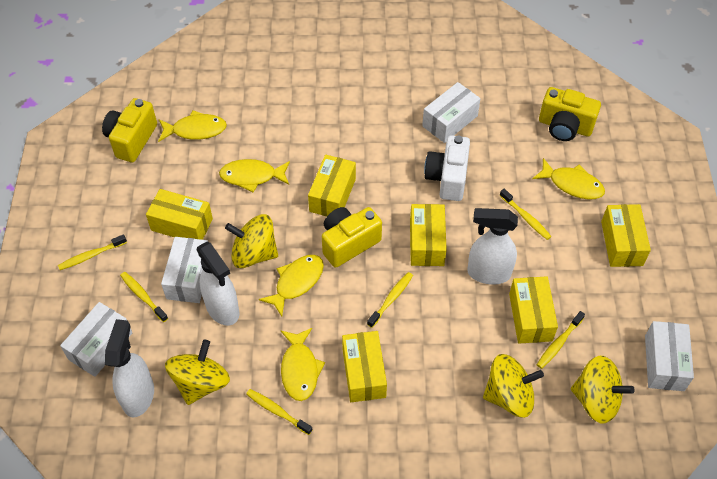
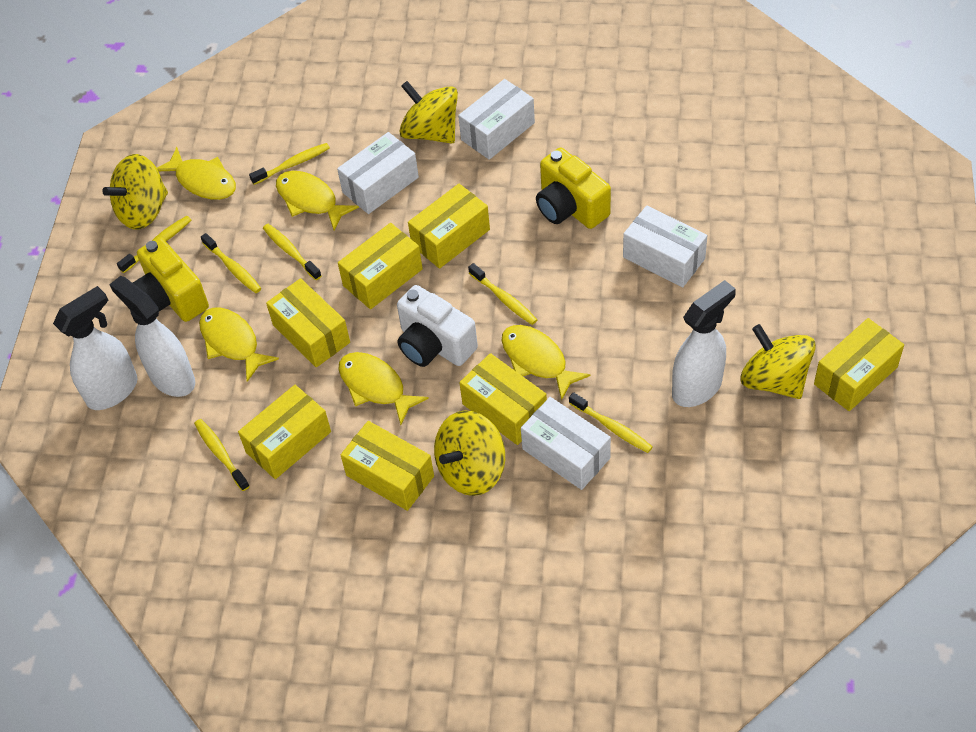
yellow box: [146,189,213,240] [308,155,356,217] [342,331,387,402] [410,204,447,266] [509,276,558,344] [601,204,651,267] = 6 -> [238,385,331,479] [266,278,350,367] [338,223,423,309] [341,421,434,511] [408,184,490,269] [459,353,547,445] [814,318,904,411] = 7
yellow camera: [102,98,157,162] [322,207,382,268] [539,87,601,141] = 3 -> [133,237,209,322] [536,148,611,229] = 2
yellow toothbrush: [58,234,127,270] [120,272,168,322] [246,389,313,435] [367,272,413,328] [499,189,552,240] [537,311,585,369] = 6 -> [117,216,191,273] [194,419,250,491] [201,233,261,293] [249,143,330,185] [263,224,322,280] [468,263,537,325] [569,392,653,453] = 7

